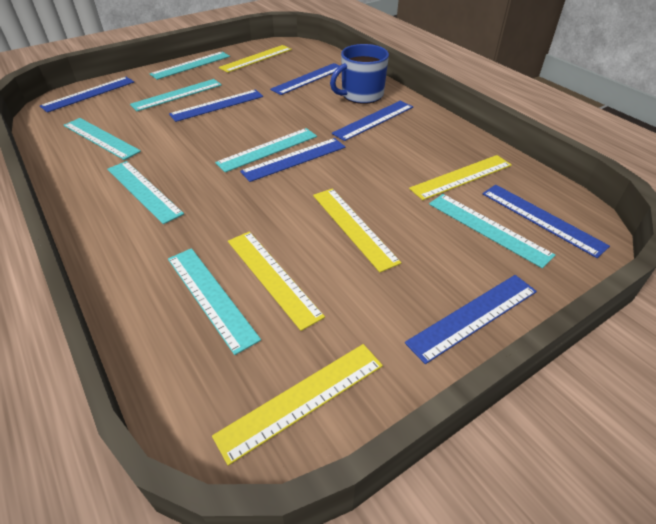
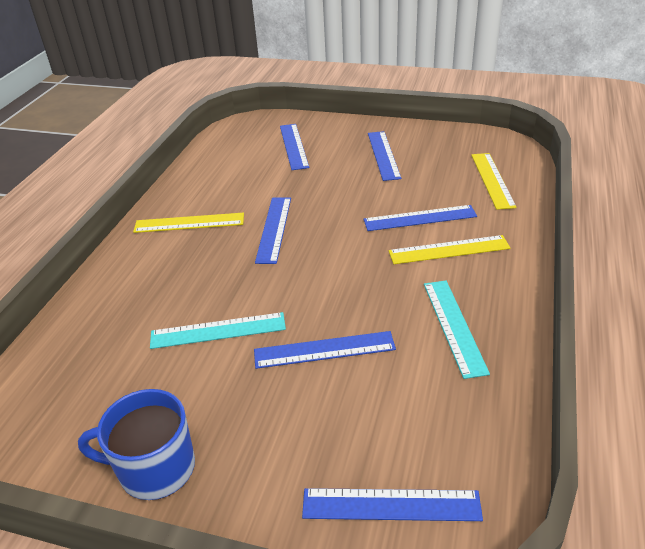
blue ruler: [40,77,134,113] [169,90,263,122] [240,138,345,182] [270,63,340,95] [332,101,413,141] [405,275,537,364] [482,185,610,258] = 7 -> [254,331,396,369] [255,198,291,264] [280,124,309,170] [302,488,483,521] [363,205,477,231] [368,131,401,181] = 6
turquoise ruler: [64,118,141,160] [107,161,184,224] [130,79,222,111] [150,52,230,80] [168,248,261,355] [215,128,317,172] [429,194,555,268] = 7 -> [150,312,286,349] [424,281,490,379] = 2
yellow ruler: [212,344,383,466] [219,45,292,73] [228,231,325,331] [313,188,401,272] [409,155,512,200] = 5 -> [133,213,244,233] [389,235,510,264] [471,153,517,210] = 3

